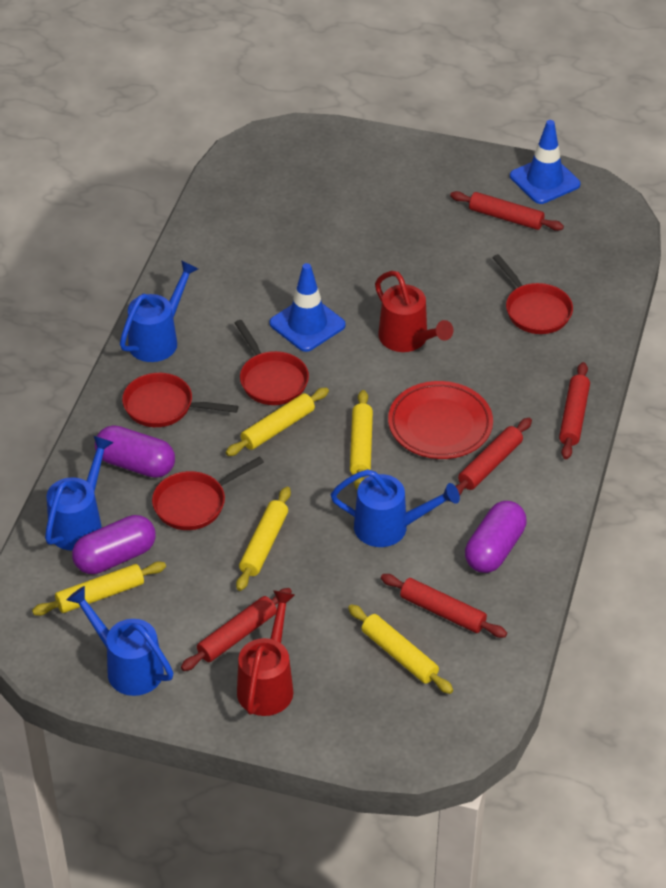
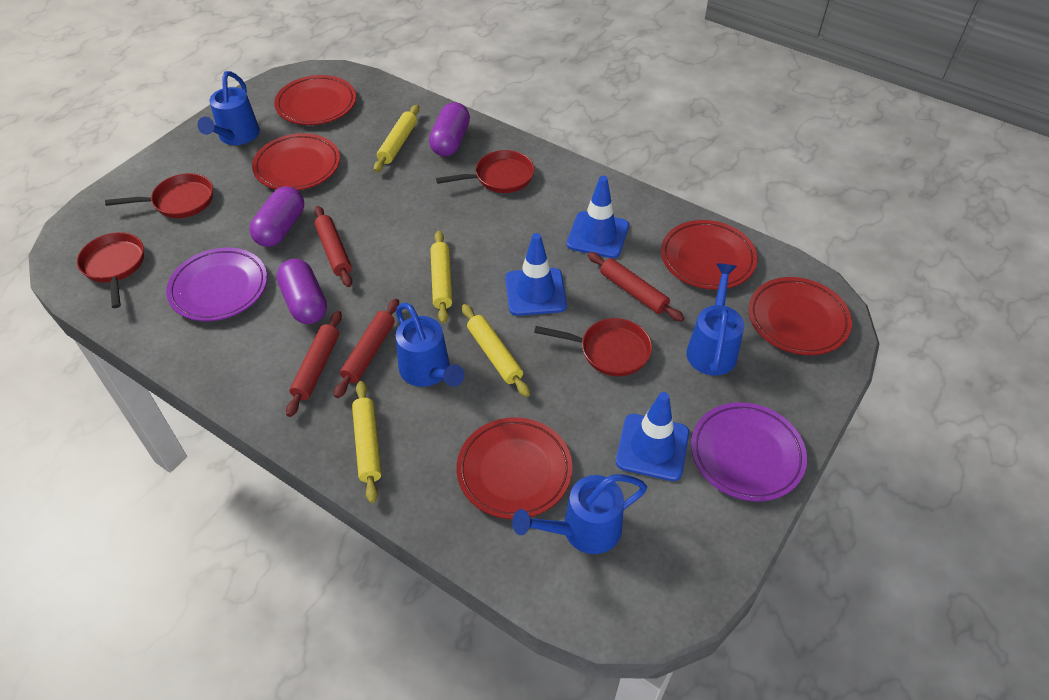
blue traffic cone: [269,263,346,352] [510,120,580,204] = 2 -> [505,233,567,316] [567,176,629,258] [616,392,689,481] = 3
purple plate: none = 0 -> [166,248,267,321] [691,402,807,502] = 2
red plate: [388,381,493,459] = 1 -> [252,133,340,190] [274,75,356,125] [457,417,573,519] [661,220,757,290] [748,277,852,355] = 5
red rolling pin: [181,588,292,671] [381,574,507,638] [450,191,564,231] [456,418,532,495] [559,362,590,459] = 5 -> [286,311,342,417] [314,206,352,287] [334,299,399,398] [588,252,684,322] = 4
red watering can: [237,590,295,716] [375,271,453,352] = 2 -> none = 0
yellow rolling pin: [32,561,166,616] [226,388,329,456] [236,487,291,591] [348,604,453,694] [350,390,373,490] = 5 -> [352,381,382,503] [374,105,419,172] [431,231,452,323] [462,304,530,397] = 4

